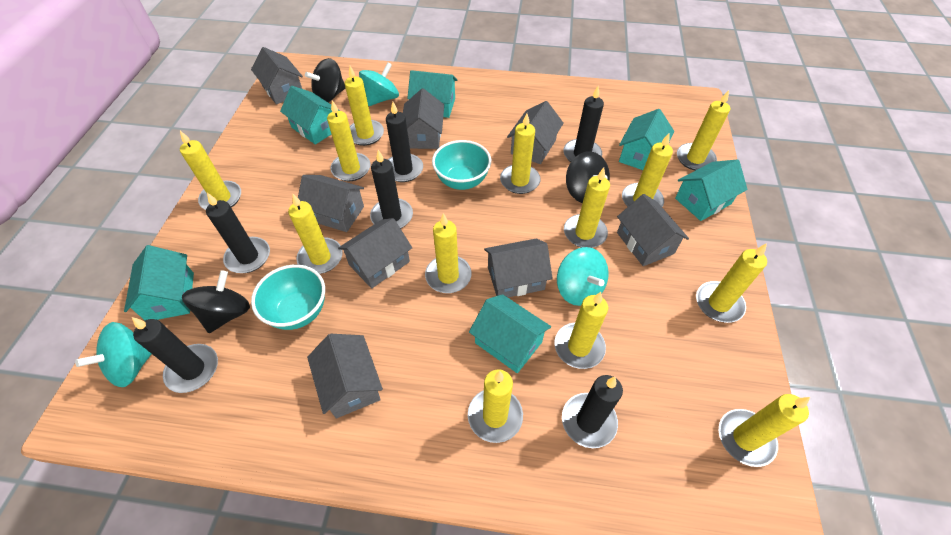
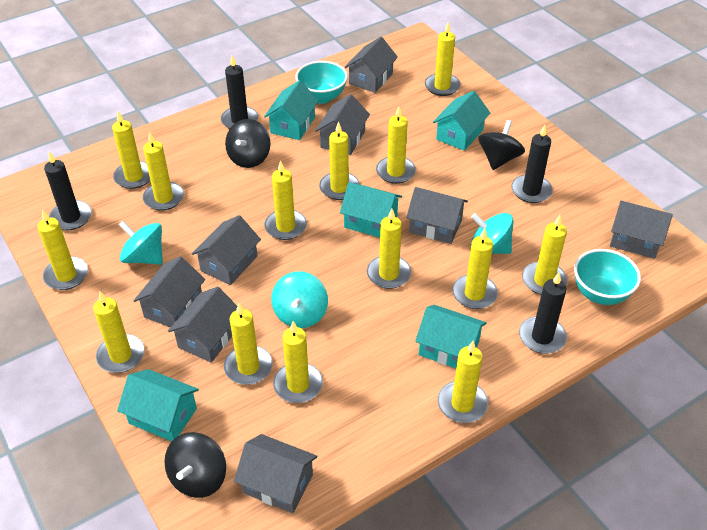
black candle: [132,317,218,393] [206,193,270,273] [370,150,413,229] [386,102,423,182] [562,375,623,448] [563,86,604,162] = 6 -> [44,151,92,231] [221,55,258,129] [512,125,553,203] [519,272,567,354] = 4
turquoise house: [124,245,194,320] [280,86,340,145] [407,70,457,118] [469,294,551,373] [619,109,674,170] [675,159,748,221] = 6 -> [117,369,199,441] [264,80,319,140] [340,182,402,237] [415,305,486,368] [433,91,490,151] = 5
yellow candle: [180,131,241,210] [288,194,343,274] [327,100,370,181] [344,66,384,146] [425,213,471,293] [468,369,523,443] [500,113,540,194] [554,292,608,369] [564,168,610,248] [622,133,673,207] [677,90,730,171] [696,243,767,323] [719,394,810,467] = 13 -> [37,209,88,290] [93,291,145,373] [112,111,150,189] [143,131,184,211] [224,303,273,385] [264,160,307,240] [273,321,323,403] [319,121,360,200] [367,208,411,289] [376,106,416,184] [425,22,461,96] [438,341,488,423] [452,228,498,309] [522,215,567,295] = 14

